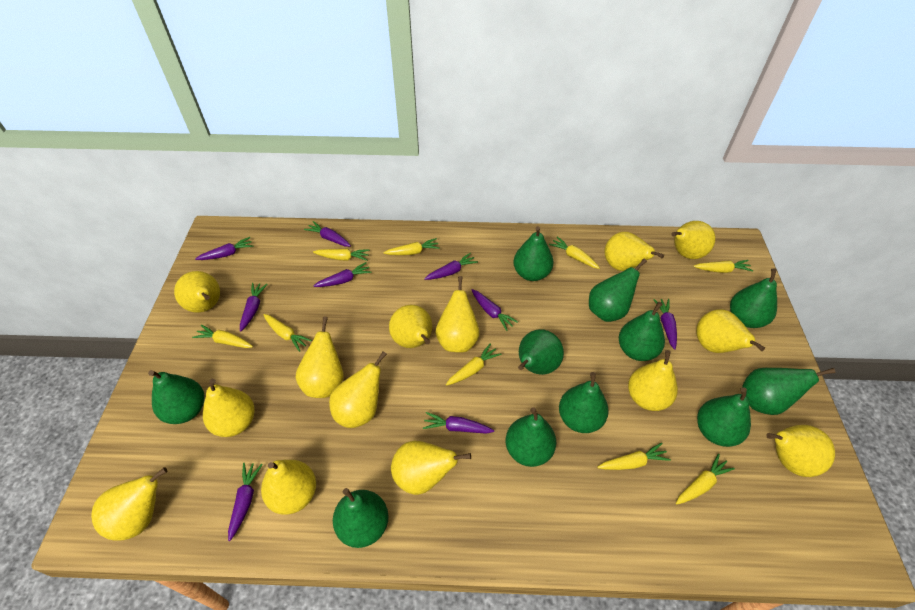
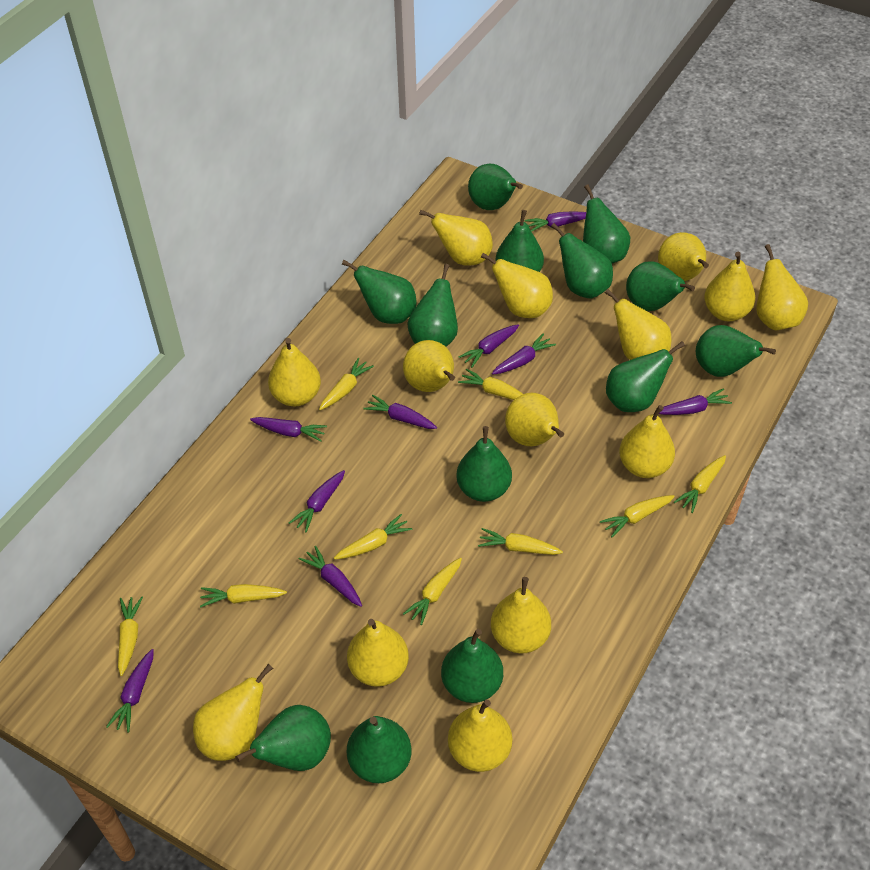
green pear: [148,370,204,424] [333,488,389,548] [506,407,556,467] [513,226,554,281] [518,329,564,375] [559,372,609,433] [589,259,647,322] [619,302,665,361] [697,387,751,447] [730,268,777,328] [742,368,835,415] = 11 -> [235,705,331,771] [342,260,417,324] [347,716,411,783] [407,264,458,347] [441,629,503,703] [456,426,512,502] [468,164,523,210] [495,210,544,272] [551,223,613,299] [583,185,630,263] [606,341,685,412] [626,261,695,311] [696,325,776,377] = 13

